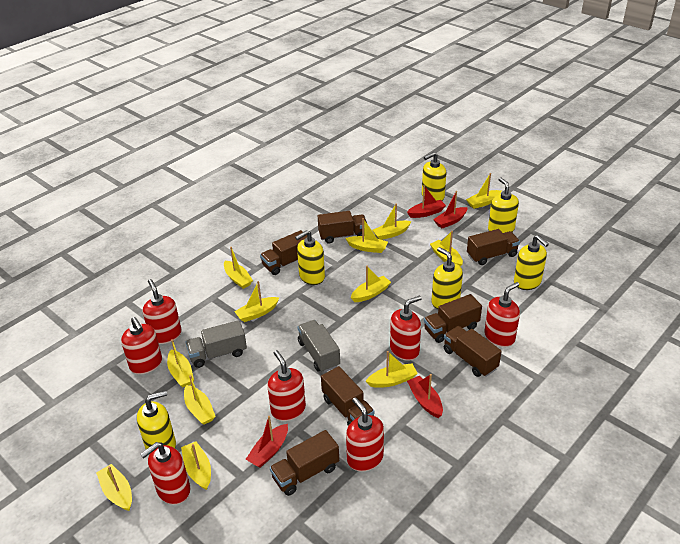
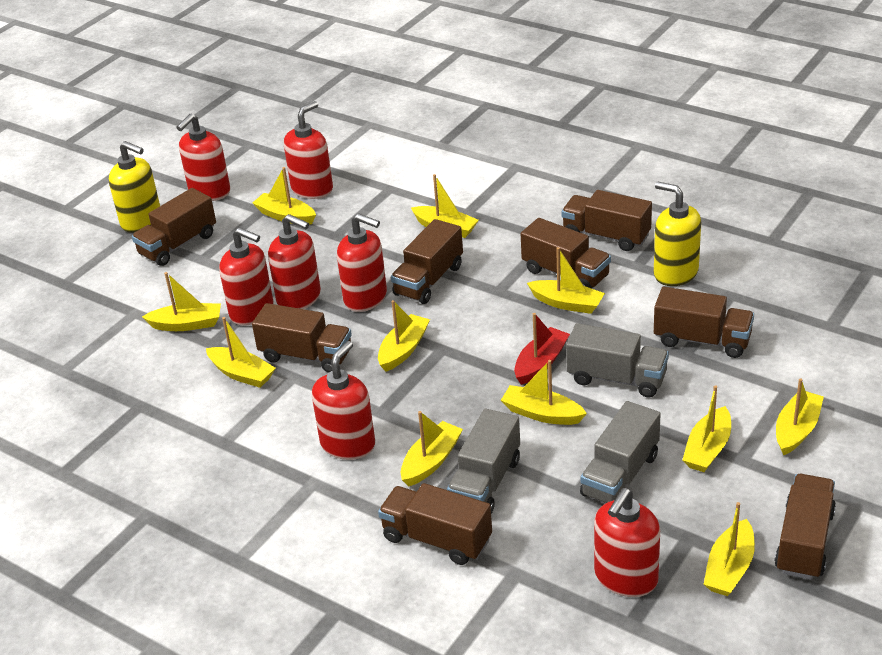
brown truck: [260,230,307,275] [270,430,339,496] [318,211,367,244] [321,366,374,426] [424,294,482,343] [444,326,502,377] [467,229,520,265] = 7 -> [132,188,216,266] [252,303,352,373] [378,483,492,565] [391,219,463,304] [521,218,611,289] [562,190,652,251] [654,287,754,358] [774,474,836,580] = 8
grey truck: [185,320,247,368] [297,320,340,372] = 2 -> [447,409,520,514] [566,323,669,397] [580,401,661,503] = 3
red boat: [246,416,288,468] [407,185,446,218] [407,374,443,418] [433,191,468,228] = 4 -> [514,313,570,385] = 1
yellow boat: [96,464,132,511] [167,339,194,387] [181,441,211,490] [184,375,216,425] [224,247,253,289] [234,281,280,322] [345,218,388,253] [351,265,391,302] [366,351,418,388] [372,203,411,240] [430,231,463,267] [466,173,501,209] = 12 -> [142,272,221,331] [206,317,276,388] [253,167,316,225] [378,300,430,372] [401,411,463,487] [411,174,479,238] [501,360,587,425] [527,247,605,314] [683,385,731,472] [704,502,755,596] [776,378,824,455] = 11
yellow soap dispenser: [137,390,176,449] [295,230,325,285] [422,152,446,201] [431,247,463,309] [488,177,519,233] [514,235,549,290] = 6 -> [109,141,160,233] [654,182,701,286] = 2

